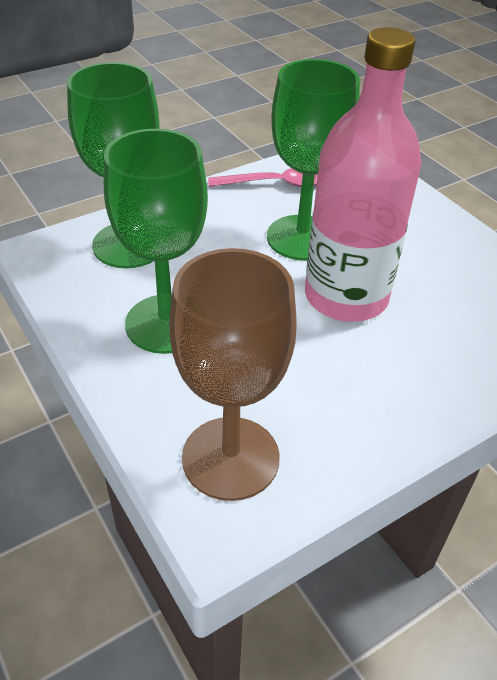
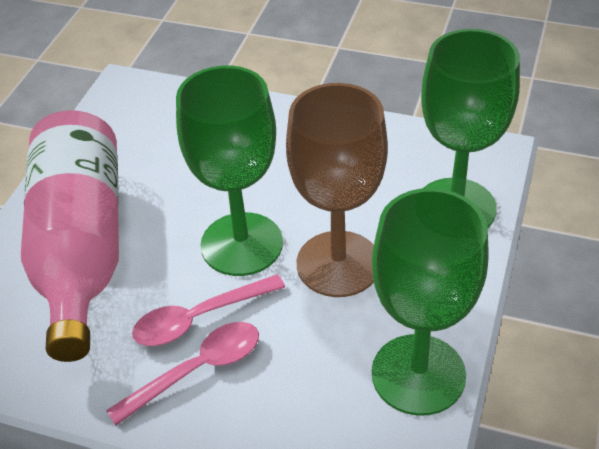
pink spoon: [208,168,318,187] = 1 -> [106,322,259,425] [132,274,285,346] = 2

